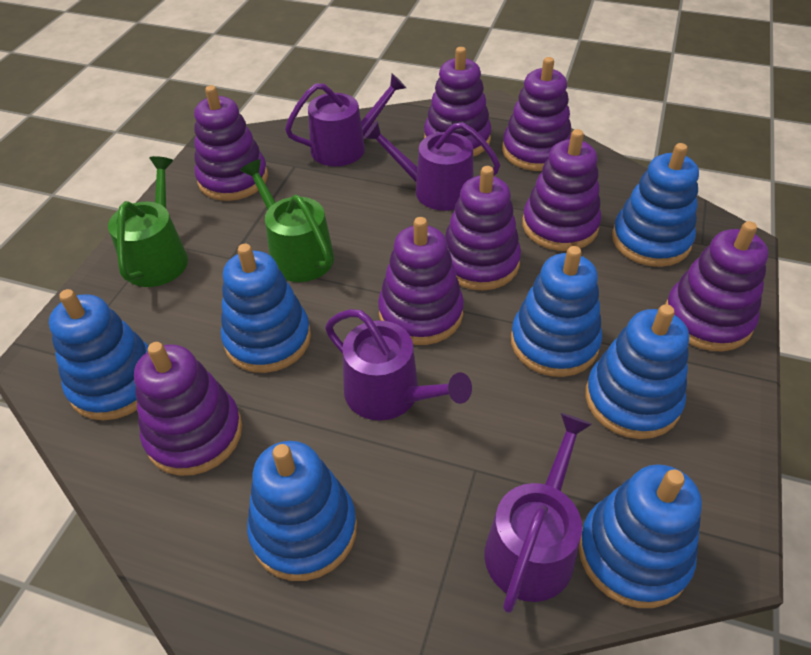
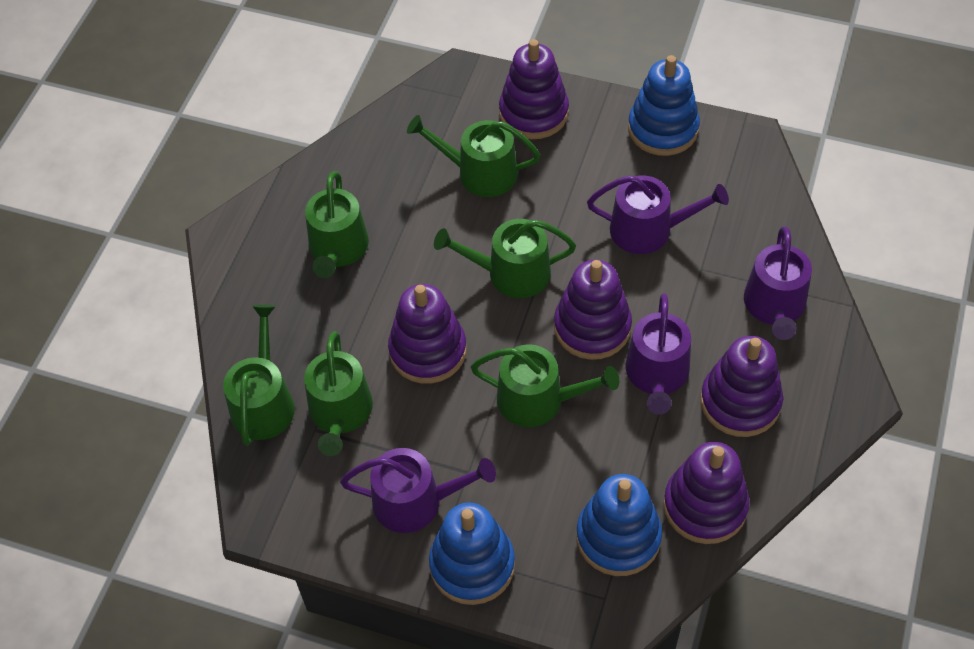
blue stacking toy: [49,289,149,420] [221,244,311,373] [247,441,357,581] [511,246,602,377] [579,464,702,608] [585,304,689,439] [612,143,699,267] = 7 -> [429,503,515,605] [576,474,662,576] [628,55,700,156] = 3
green watering can: [108,156,188,287] [240,159,334,282] = 2 -> [223,305,295,446] [304,331,373,456] [305,171,369,278] [407,115,541,197] [434,219,576,298] [471,344,619,427] = 6
purple stacking toy: [134,342,242,476] [194,85,268,201] [378,217,464,345] [424,47,492,157] [445,166,521,290] [502,57,571,171] [522,129,601,251] [665,221,769,351] = 8 -> [388,284,467,384] [499,39,569,139] [554,260,632,360] [663,442,750,544] [701,336,783,437] = 5

